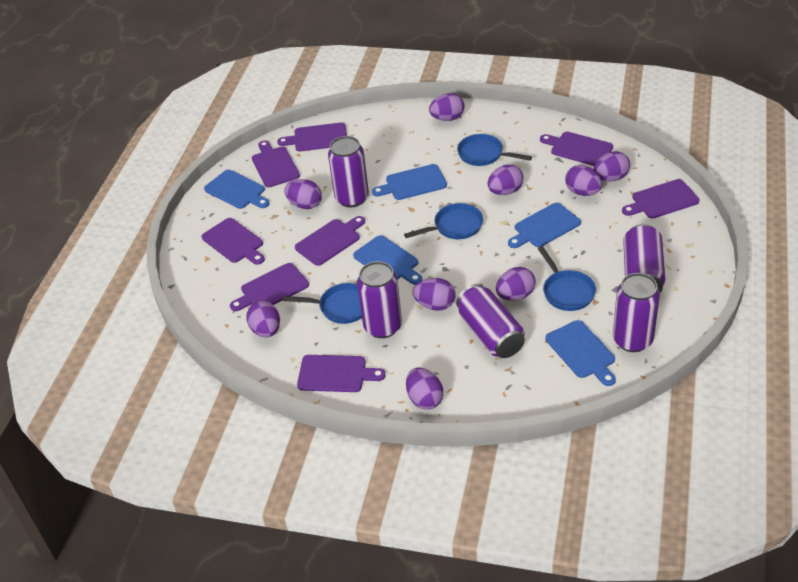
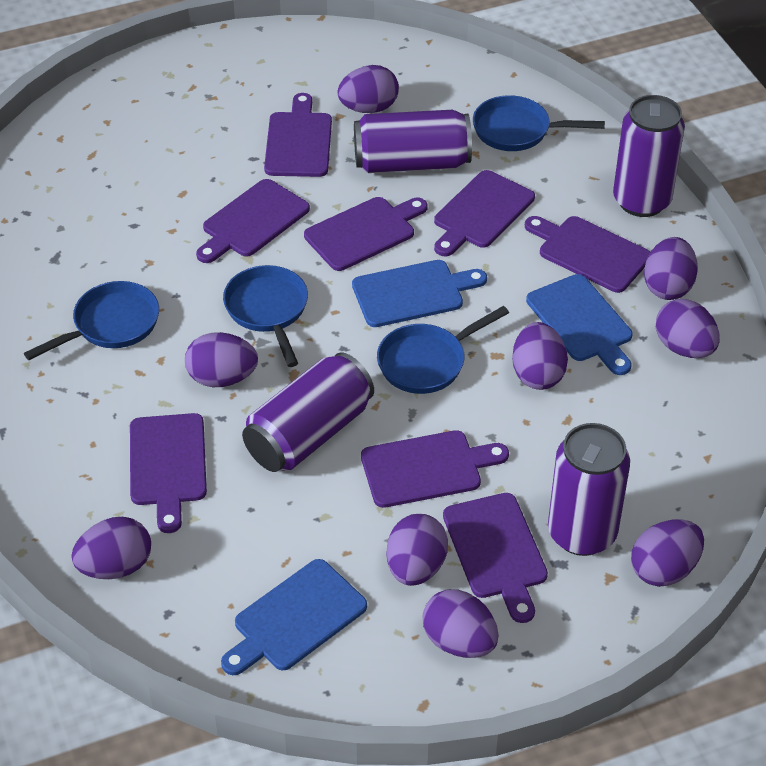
blue cutting board: [204,170,269,209] [353,235,422,285] [372,164,447,200] [508,203,581,248] [545,320,616,386] = 5 -> [221,559,367,675] [352,260,487,327] [526,274,633,375] = 3
purple can: [328,136,369,207] [357,261,402,338] [456,284,525,358] [613,273,660,352] [623,224,665,293] = 5 -> [242,352,374,472] [354,110,472,173] [548,423,630,556] [613,95,685,217] = 4

